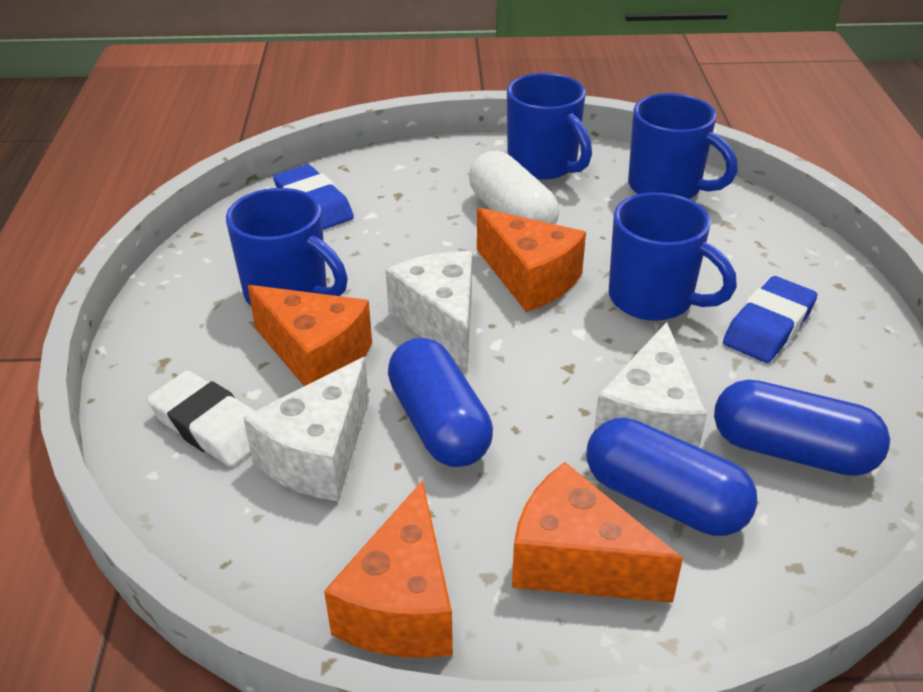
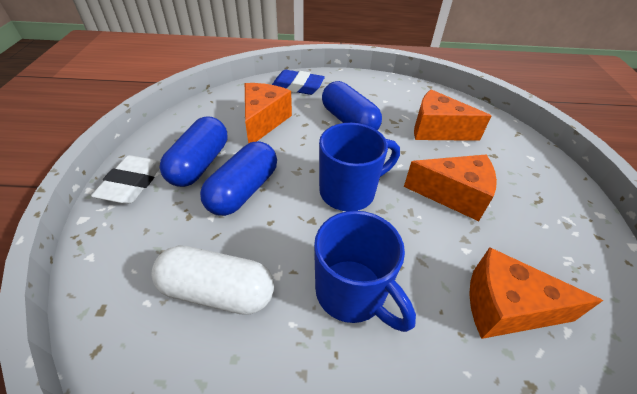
blue eraser: [273,164,354,230] [723,276,818,363] = 2 -> [272,70,325,95] = 1
blue mug: [226,188,348,306] [507,73,592,180] [609,192,737,321] [628,93,738,199] = 4 -> [314,211,416,332] [319,123,400,211] = 2
white cheese: [243,357,369,501] [386,251,472,371] [594,322,707,448] = 3 -> none = 0

